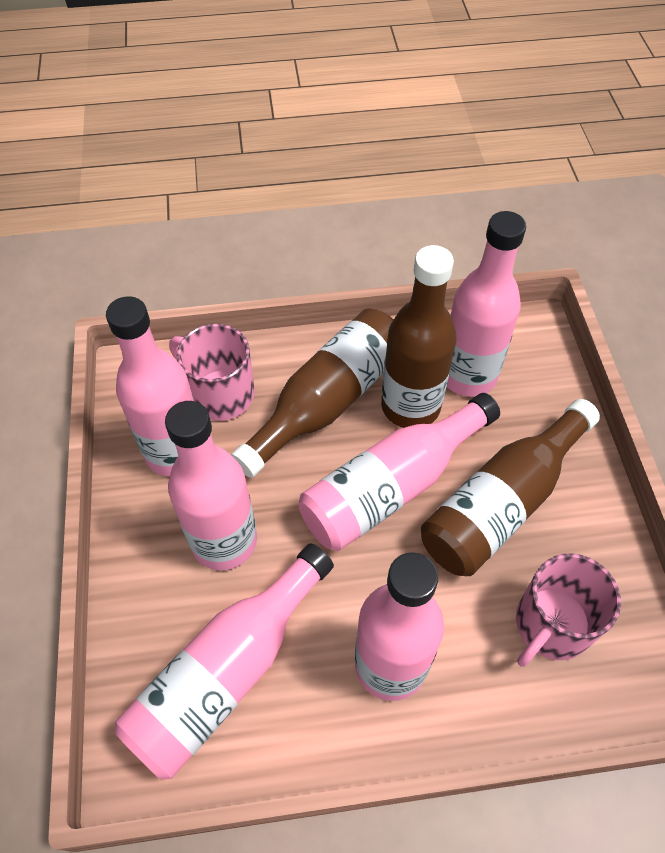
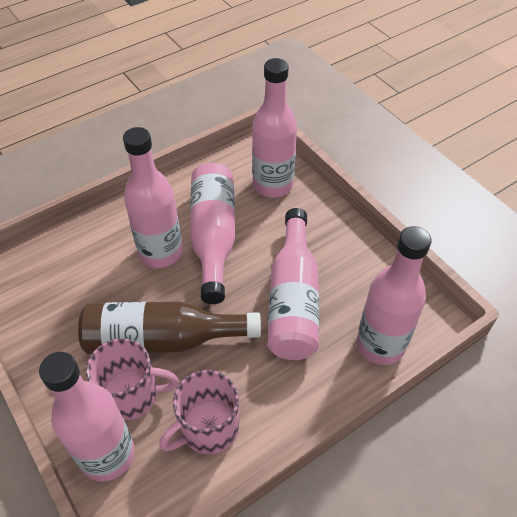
brown bottle: [231,309,394,478] [381,245,456,428] [421,399,600,576] = 3 -> [78,301,261,354] = 1

